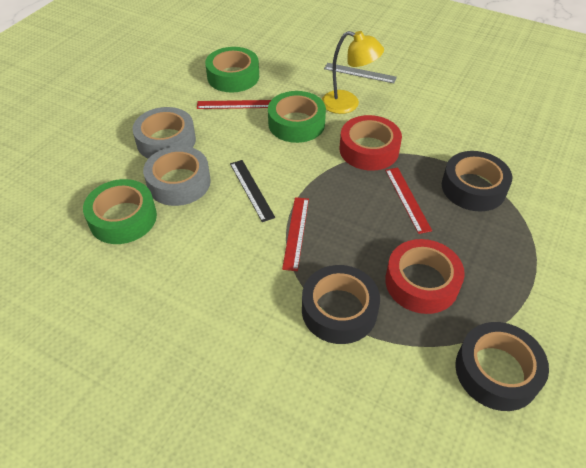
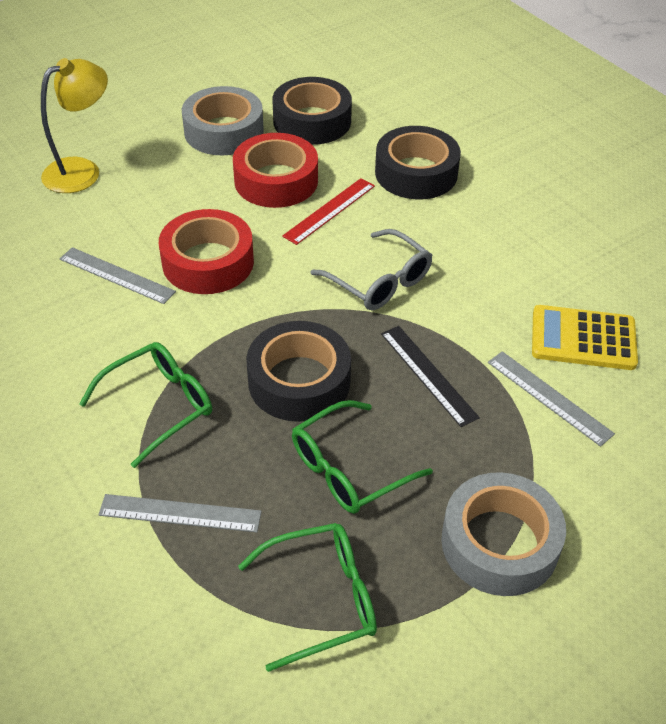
green glasses: none = 0 -> [79,342,212,468] [238,523,377,672] [292,400,433,514] = 3
green tape: [83,179,157,244] [205,47,259,93] [268,91,326,143] = 3 -> none = 0
grey glasses: none = 0 -> [310,229,432,310] = 1
grey ruler: [324,63,397,83] = 1 -> [60,247,176,304] [98,494,262,533] [488,351,615,447] = 3
red ruler: [197,100,271,109] [282,197,309,271] [385,168,432,234] = 3 -> [282,178,375,245] = 1
yellow calculator: none = 0 -> [532,305,638,370] = 1

